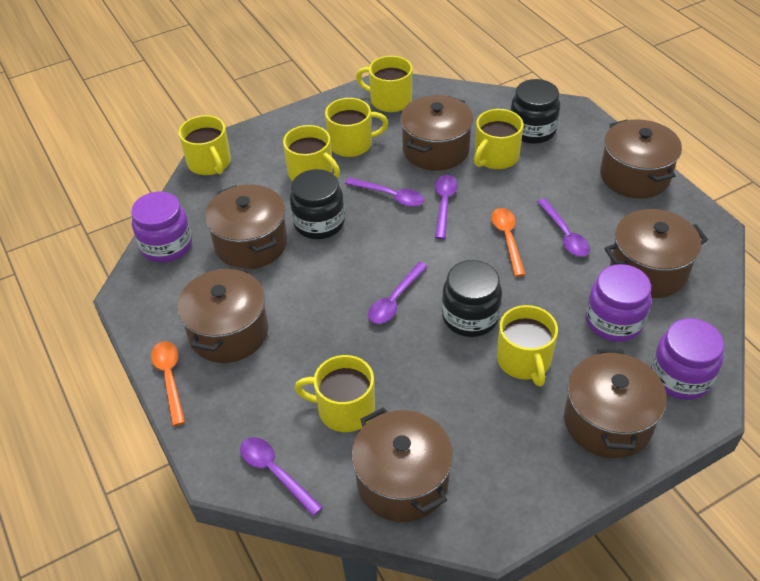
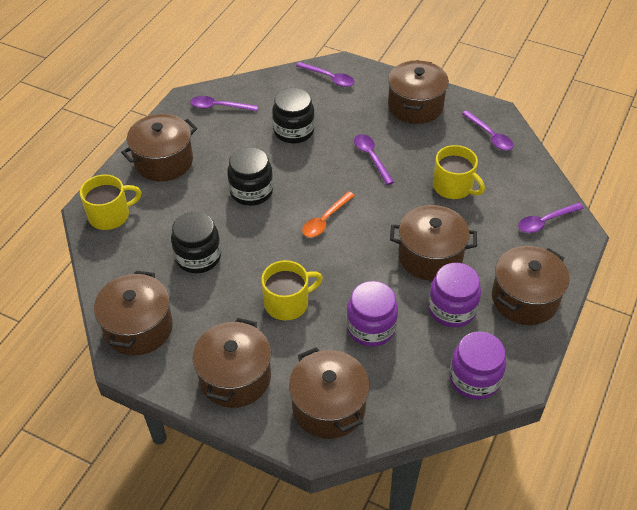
orange spoon: [151,341,185,426] [491,208,525,277] = 2 -> [302,191,355,237] = 1
yellow mug: [179,115,231,175] [283,125,340,181] [295,355,375,432] [325,98,388,157] [356,56,412,112] [474,109,523,169] [497,305,558,386] = 7 -> [80,174,142,230] [261,260,323,320] [433,145,485,199] = 3

